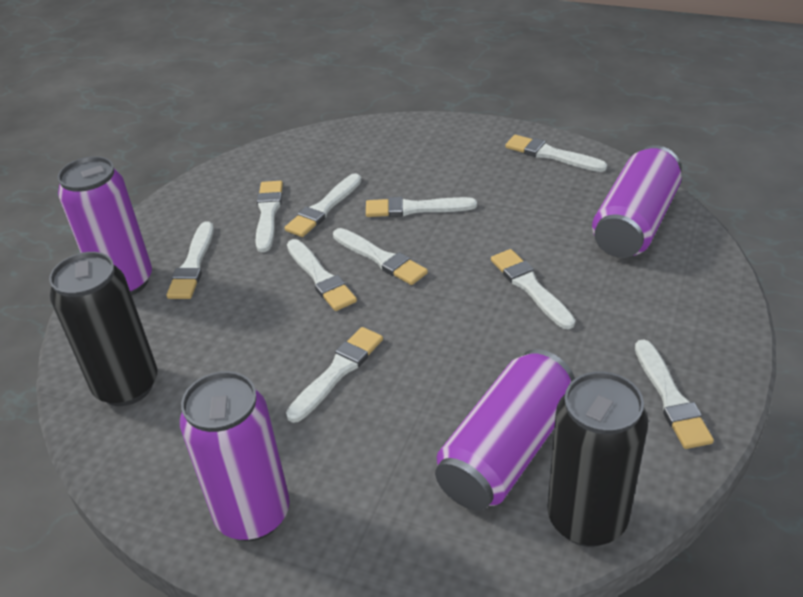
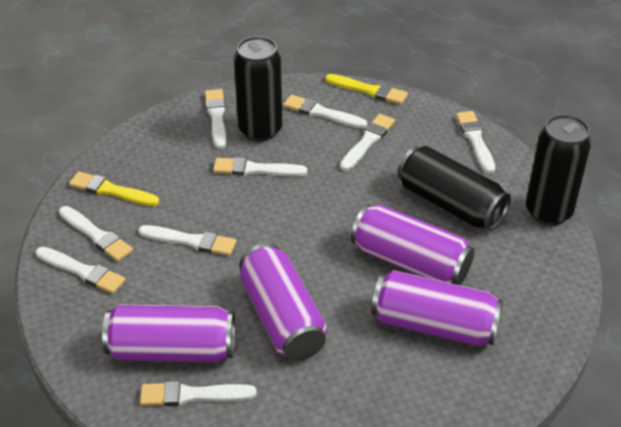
black can: [49,252,157,406] [547,371,648,547] = 2 -> [234,36,282,142] [398,146,511,231] [526,114,591,226] = 3
white brush: [166,222,214,299] [256,181,283,252] [285,173,361,237] [286,327,383,423] [287,239,357,311] [333,228,428,285] [366,197,477,217] [491,249,575,329] [505,135,607,172] [635,339,714,449] = 10 -> [36,247,126,294] [59,206,133,261] [139,225,237,256] [140,381,256,406] [205,89,226,149] [213,157,307,176] [283,95,367,129] [340,114,395,171] [456,111,495,173] = 9
yellow brush: none = 0 -> [69,171,159,206] [325,74,408,105] = 2

